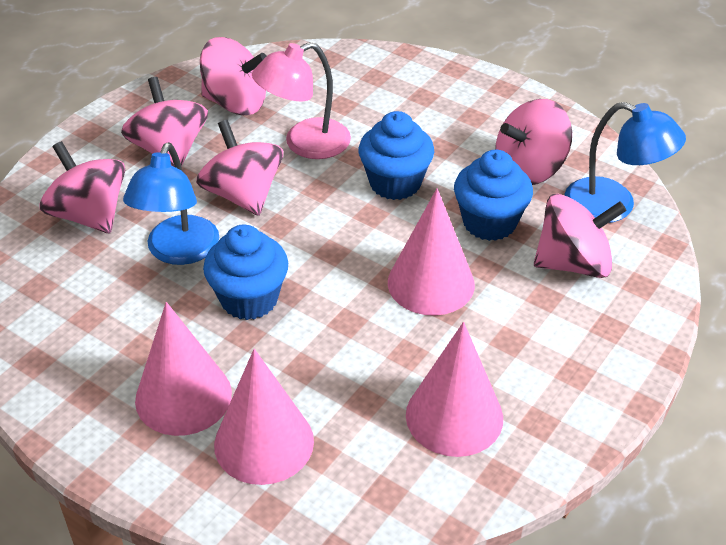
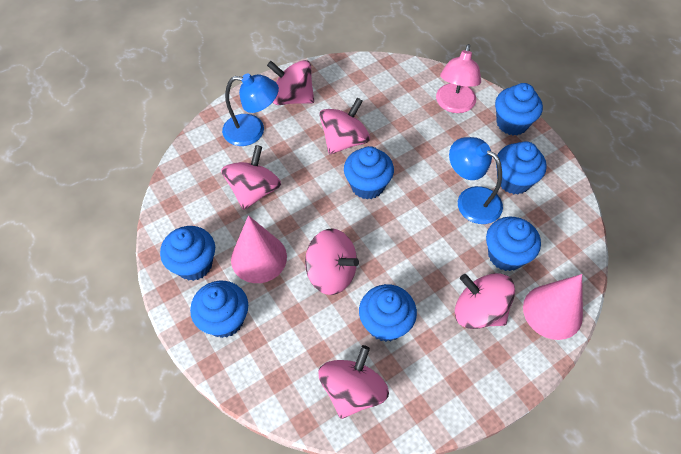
blue cupcake: [203,224,288,320] [358,111,434,200] [454,150,533,241] = 3 -> [160,226,215,281] [190,281,248,338] [344,146,394,199] [359,284,417,342] [486,217,541,271] [495,83,543,136] [496,141,547,194] = 7
pink cone: [135,302,232,436] [214,349,314,485] [388,188,475,316] [406,322,503,457] = 4 -> [231,215,287,283] [523,274,583,340] = 2

